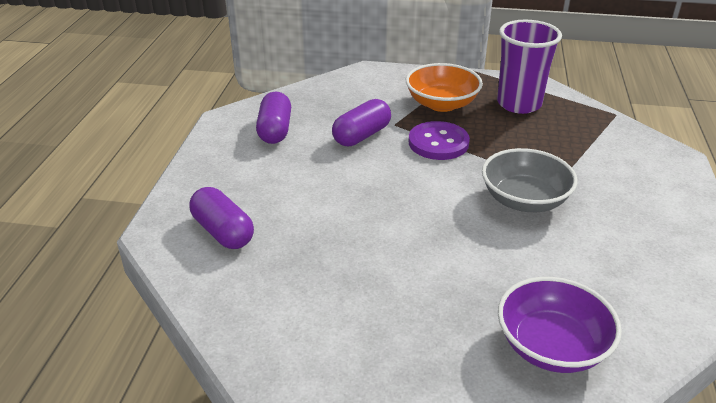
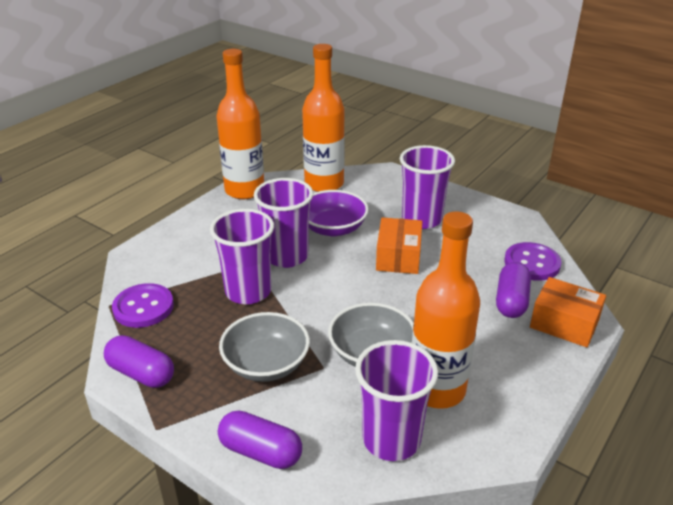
grey bowl: [482,148,578,212] = 1 -> [219,312,310,382] [328,303,414,367] = 2
orange bottle: none = 0 -> [216,49,264,199] [302,44,345,192] [412,211,480,409] = 3
orange bowl: [406,63,483,112] = 1 -> none = 0
orange box: none = 0 -> [376,217,422,274] [530,277,606,347] = 2
purple button: [409,121,470,160] = 1 -> [112,283,174,328] [504,242,561,281] = 2
purple cup: [497,20,562,114] = 1 -> [210,209,274,304] [254,178,313,268] [355,340,438,461] [400,145,455,229] = 4

